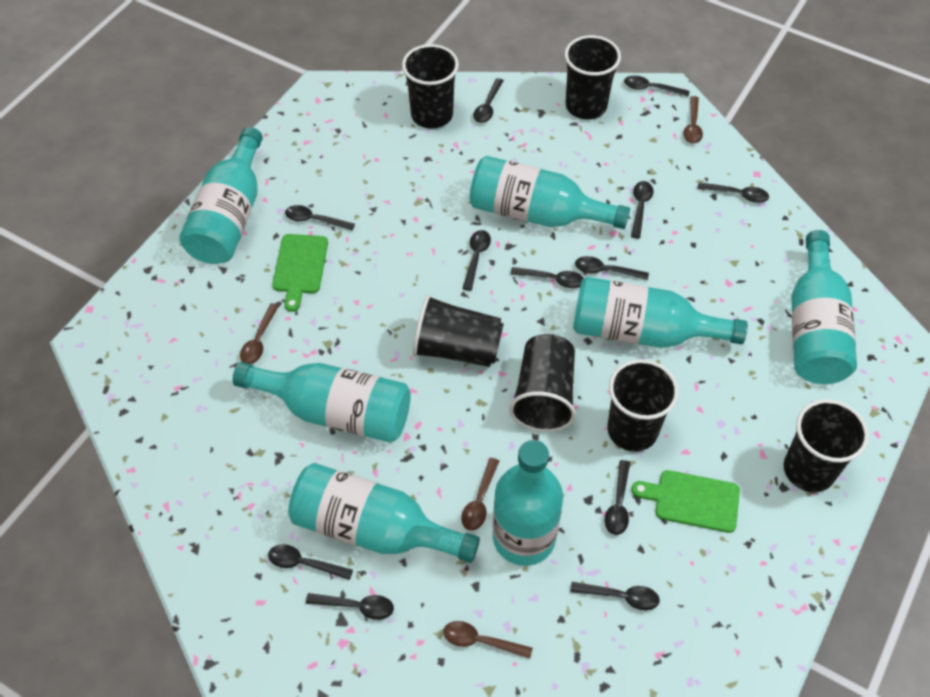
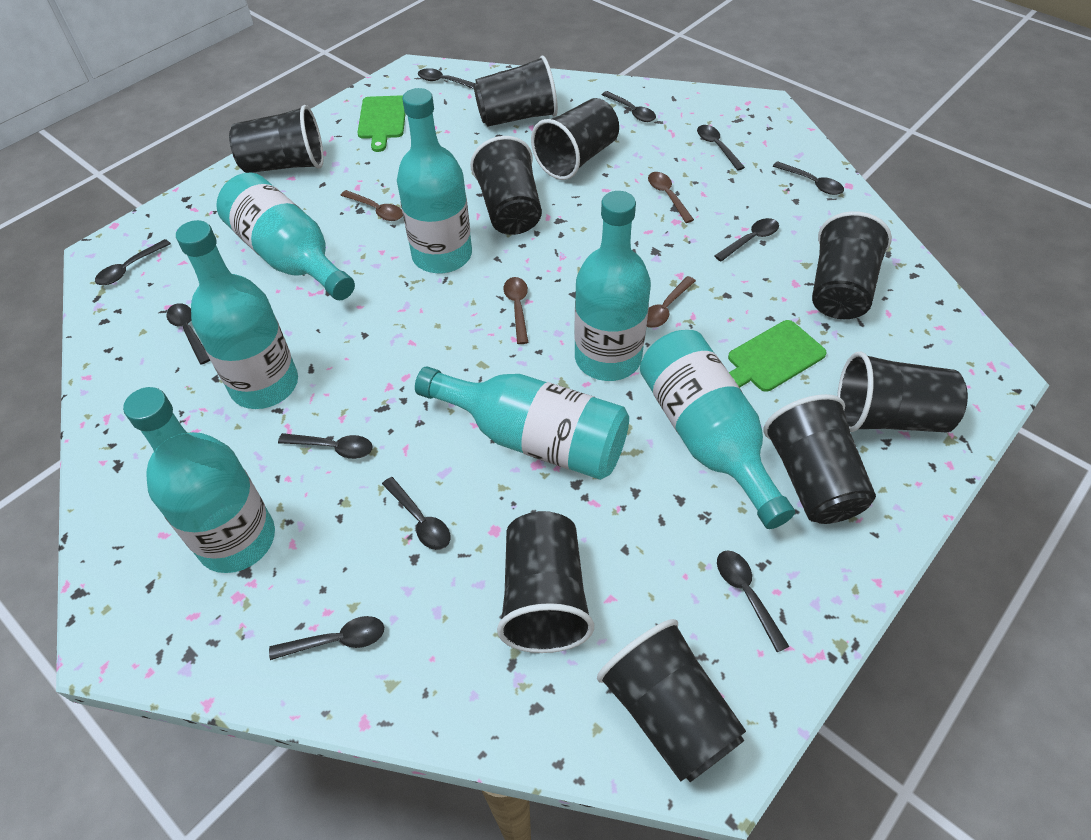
black cup: [402,44,459,129] [413,295,504,367] [509,334,576,432] [564,35,621,119] [607,359,679,452] [784,399,869,492] = 6 -> [229,105,324,173] [470,136,542,235] [474,55,558,127] [497,511,594,653] [531,98,619,180] [597,619,746,782] [764,394,876,524] [812,211,892,319] [837,352,968,432] = 9
black spoon: [268,544,353,580] [285,205,355,231] [306,593,394,620] [463,230,491,291] [474,78,504,123] [511,267,584,288] [570,582,660,610] [575,256,649,280] [605,460,630,535] [624,75,690,97] [631,181,653,238] [697,182,769,203] = 12 -> [95,239,171,285] [167,303,210,364] [269,616,384,660] [278,433,373,459] [382,477,450,550] [418,68,475,89] [602,91,656,122] [697,125,745,171] [715,218,779,262] [717,550,790,652] [773,161,844,195] = 11

